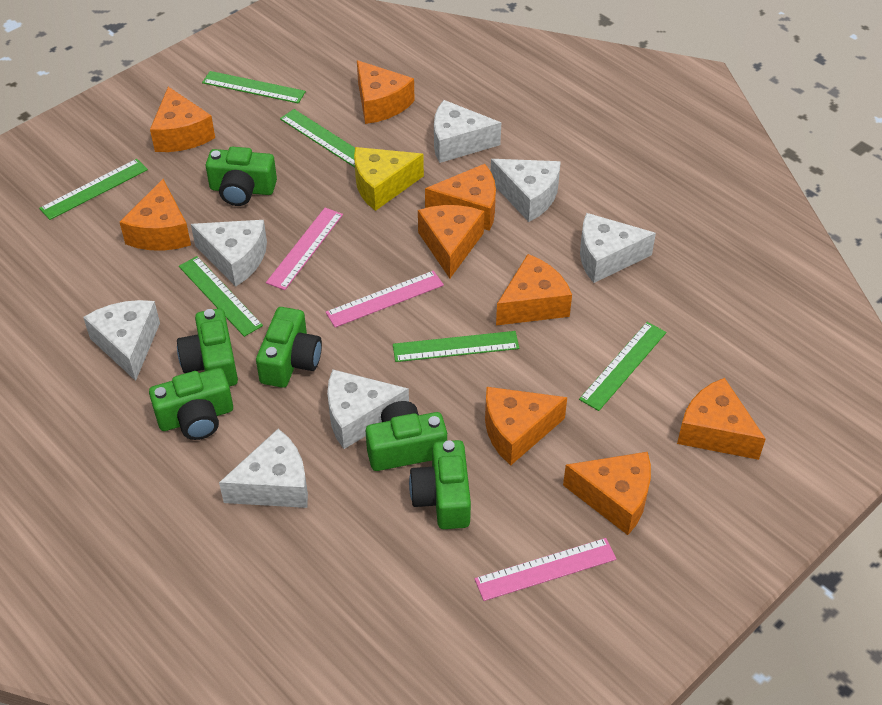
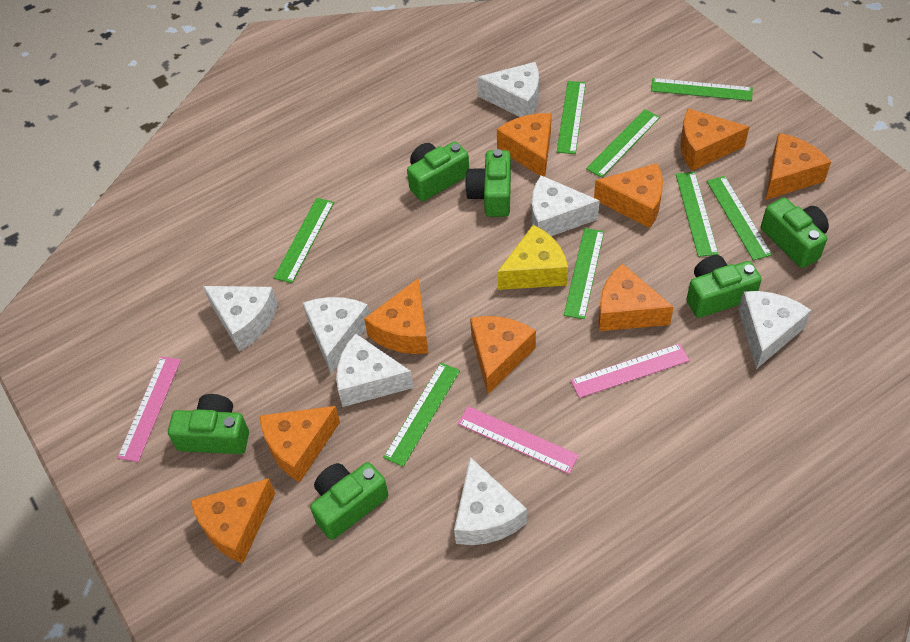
green ruler: [39,159,148,220] [179,256,263,337] [202,71,306,104] [280,109,355,167] [393,331,519,362] [579,322,666,411] = 6 -> [274,198,334,283] [383,363,460,467] [557,81,586,154] [564,228,604,319] [586,109,660,178] [651,78,753,101] [676,172,718,257] [707,176,772,260] = 8

